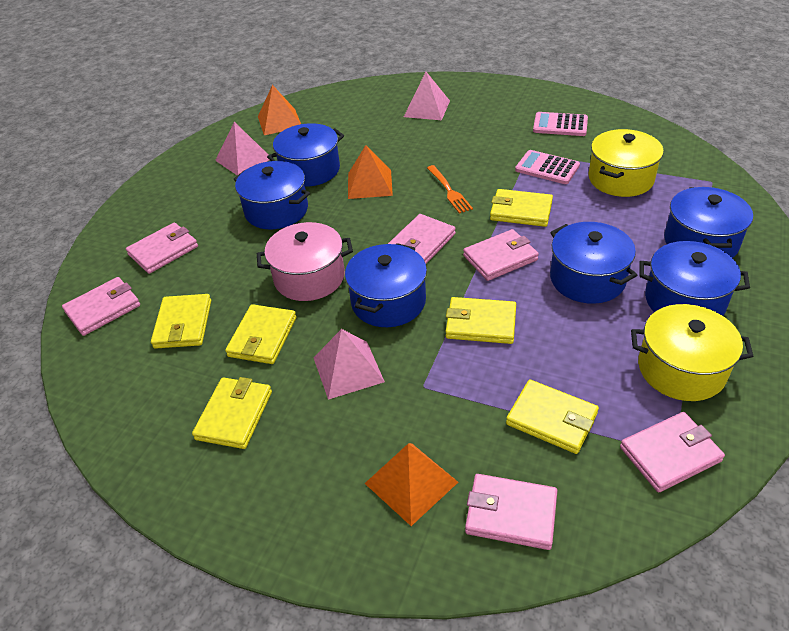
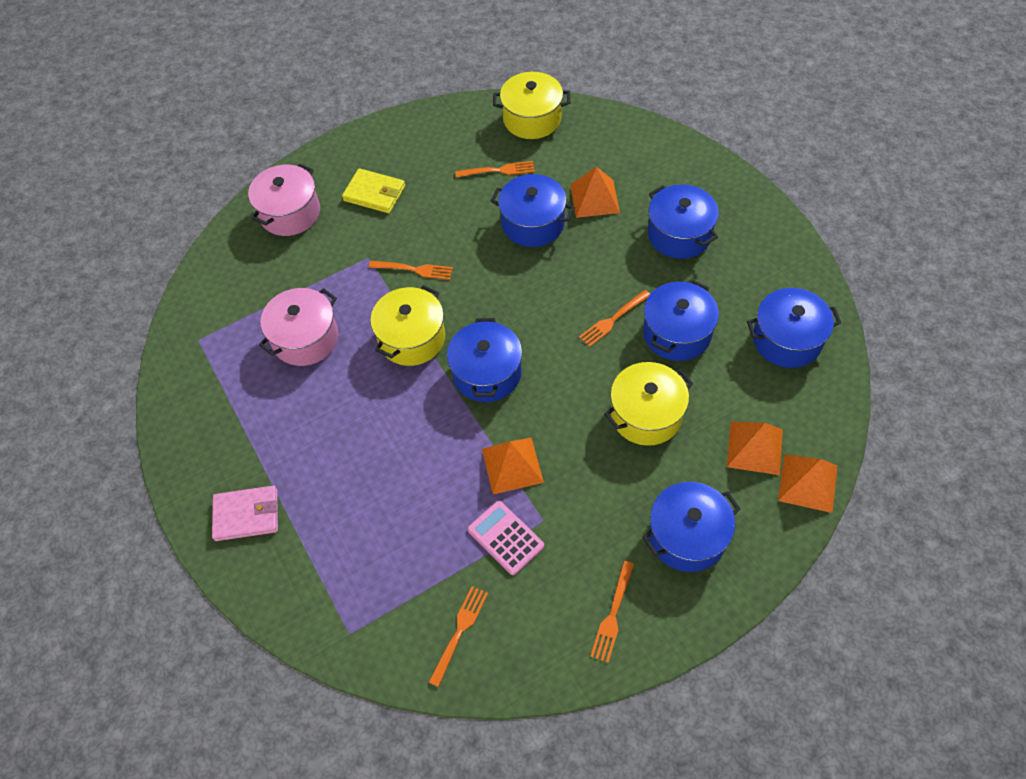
orange fork: [427,165,473,214] = 1 -> [369,261,453,280] [429,586,488,687] [455,161,535,178] [579,290,650,347] [590,561,634,663] = 5
orange pyramid: [258,85,301,135] [348,145,393,199] [365,443,458,526] = 3 -> [482,438,544,494] [570,167,620,218] [727,422,783,475] [778,454,838,513] = 4
pink calculator: [515,150,580,184] [533,112,588,136] = 2 -> [468,501,544,575] = 1
pink pot: [257,222,353,301] = 1 -> [248,163,320,236] [259,288,338,366] = 2
pink pyramid: [215,122,269,175] [314,329,385,400] [404,72,450,120] = 3 -> none = 0
pink wallet: [62,277,140,336] [126,222,198,274] [388,214,456,264] [463,229,539,281] [465,474,557,550] [620,412,725,492] = 6 -> [212,486,278,541] = 1
yellow pot: [588,129,664,197] [631,304,753,401] = 2 -> [370,285,445,366] [493,72,570,139] [604,362,694,446] = 3
yellow wallet: [151,294,211,349] [192,377,272,449] [225,304,297,364] [446,297,516,344] [490,189,553,227] [506,379,599,454] = 6 -> [342,168,405,213] = 1

